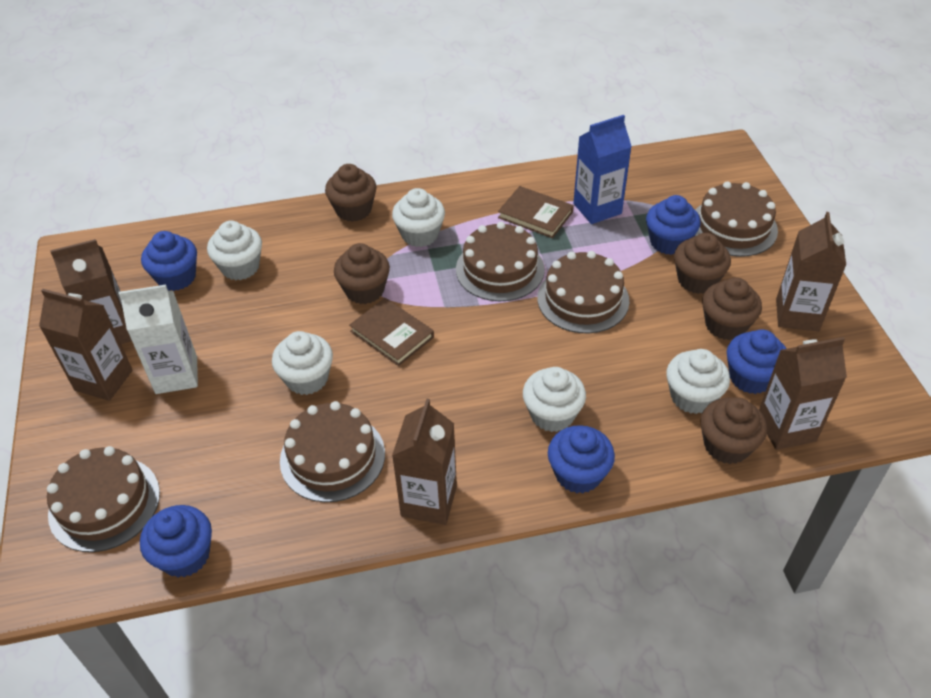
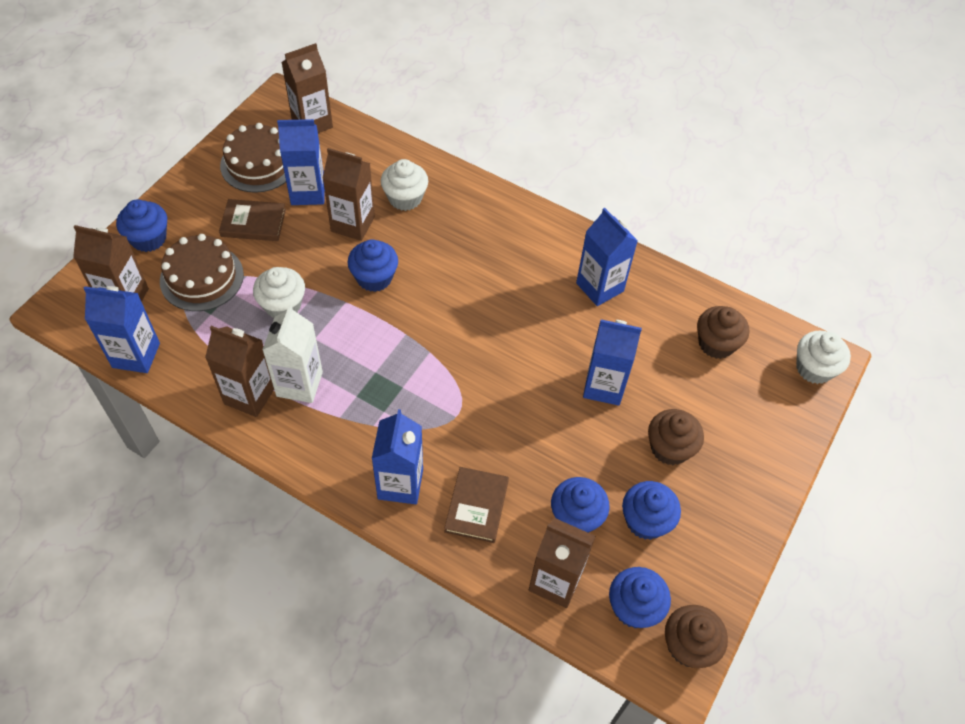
blue carton: [573,115,632,224] = 1 -> [83,286,160,373] [277,119,325,205] [372,409,423,504] [576,208,638,306] [583,319,642,406] = 5
brown cake: [47,446,160,552] [280,401,385,502] [456,222,545,301] [537,251,629,333] [695,181,778,257] = 5 -> [160,234,244,311] [220,123,286,193] = 2
brown cupcake: [325,164,377,222] [334,243,390,304] [674,233,731,294] [700,397,767,464] [702,277,762,340] = 5 -> [648,409,704,465] [665,605,728,668] [697,306,749,359] = 3
white cupcake: [207,221,262,280] [272,331,333,395] [392,188,445,247] [523,367,586,432] [667,349,730,414] = 5 -> [253,267,305,318] [381,159,428,211] [796,331,851,384] = 3

